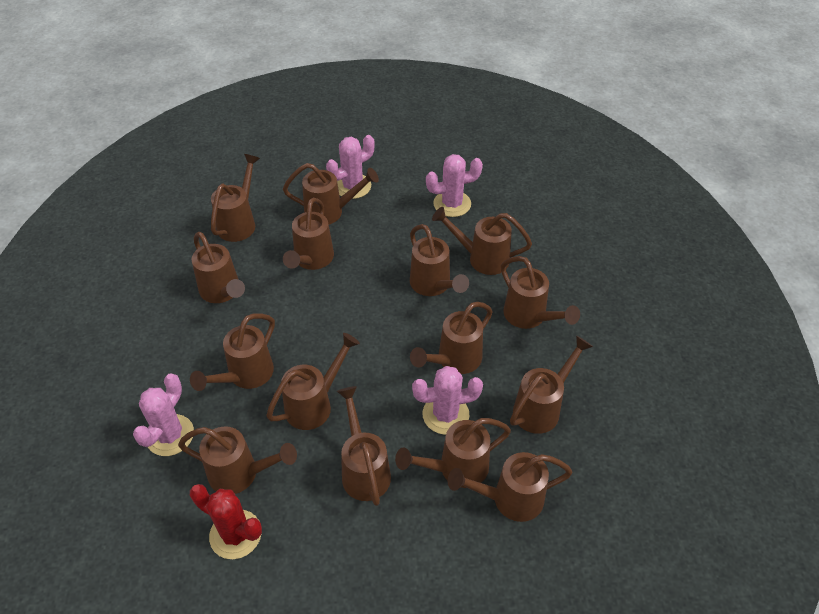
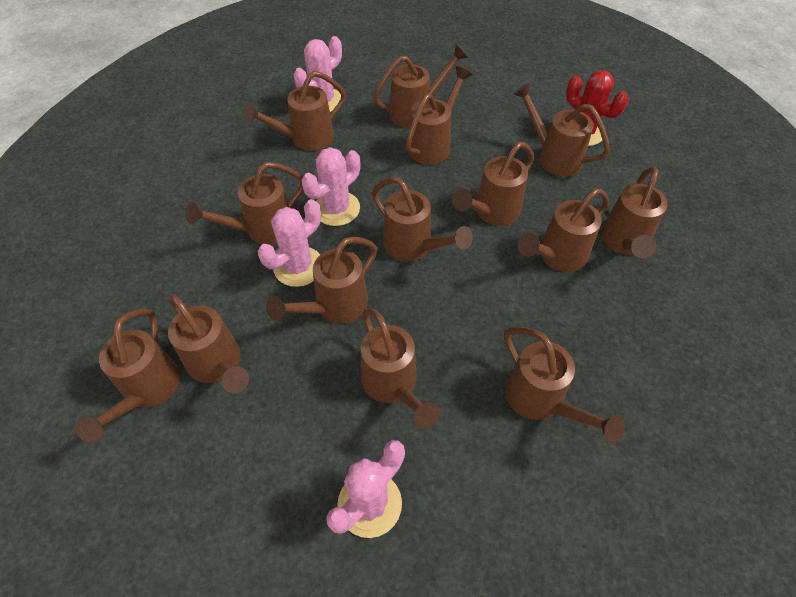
brown watering can: [178,426,297,494] [190,313,275,391] [191,232,245,303] [211,154,260,242] [266,333,360,430] [283,163,379,224] [283,198,334,270] [337,386,391,506] [395,418,511,488] [410,224,469,296] [410,302,493,374] [432,207,532,275] [448,452,573,522] [501,256,580,329] [510,335,593,434] = 15 -> [75,309,180,443] [168,294,249,393] [186,162,304,245] [243,71,346,151] [266,237,377,323] [361,308,440,429] [372,177,473,262] [373,45,468,128] [405,66,472,165] [452,142,534,226] [504,327,625,443] [513,82,610,176] [518,189,609,272] [601,166,667,258] = 14

